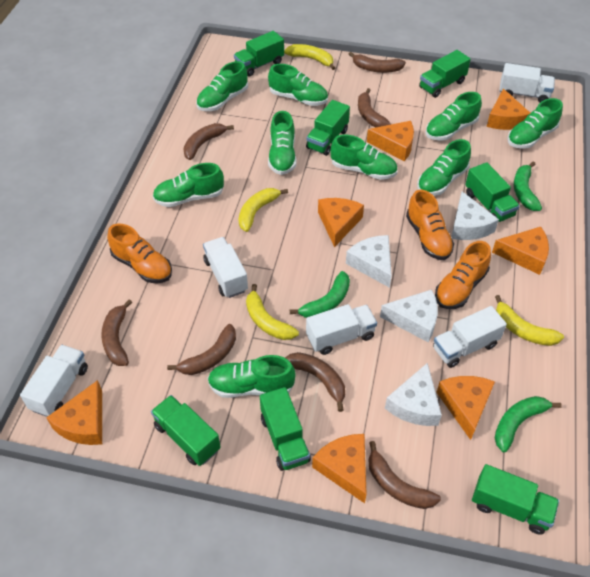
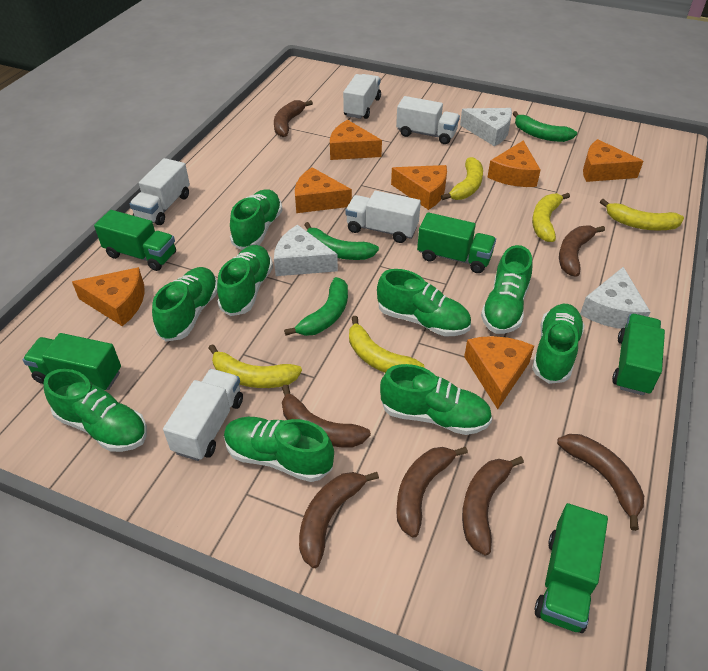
green truck: [151,395,221,466] [234,31,284,77] [260,387,311,471] [306,100,350,156] [419,50,471,98] [465,162,520,222] [472,464,559,535] = 7 -> [23,333,121,390] [94,210,176,271] [417,212,496,273] [535,503,608,633] [612,314,665,396] = 5
orange shoe: [107,224,172,283] [406,189,454,260] [435,241,491,309] = 3 -> none = 0
white cheese: [346,235,392,288] [380,290,438,343] [385,363,442,426] [451,191,499,240] = 4 -> [274,225,338,276] [460,108,512,146] [580,267,650,329] = 3
yellow banana: [239,188,288,232] [246,284,299,340] [284,44,335,70] [495,295,564,346] = 4 -> [209,344,302,388] [349,316,424,373] [441,157,483,200] [532,193,570,242] [600,199,684,230] = 5

